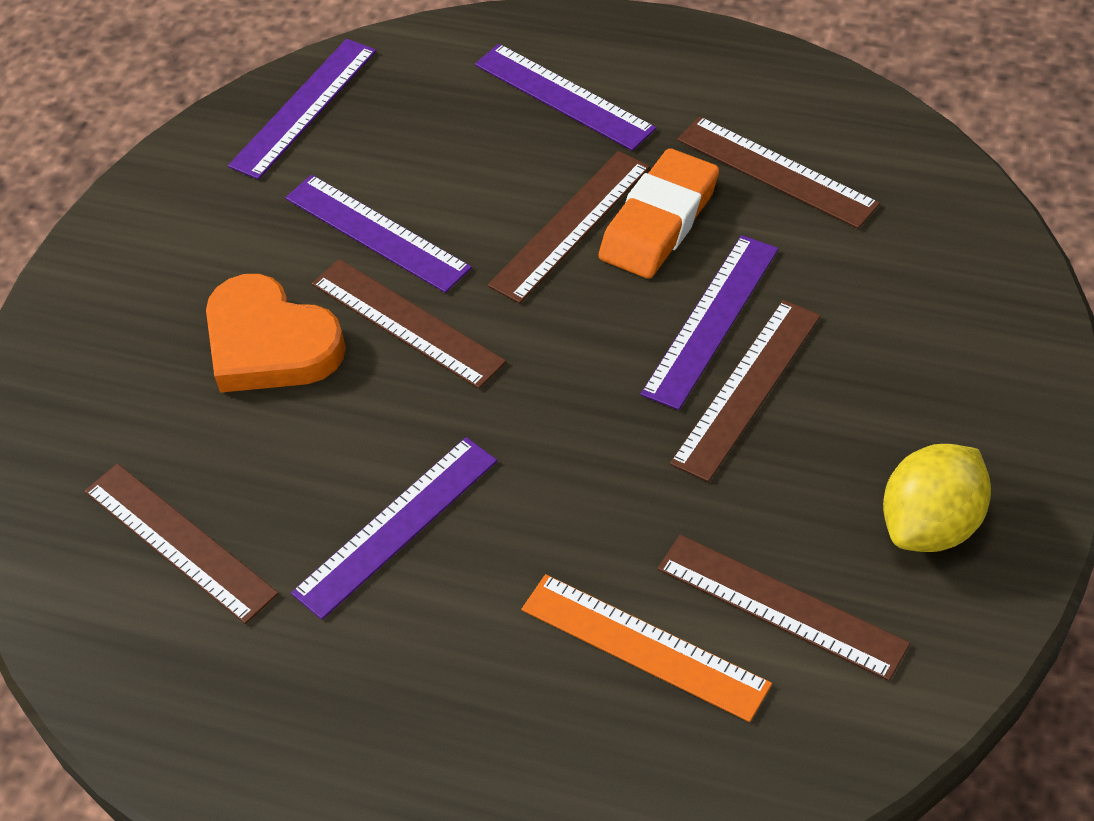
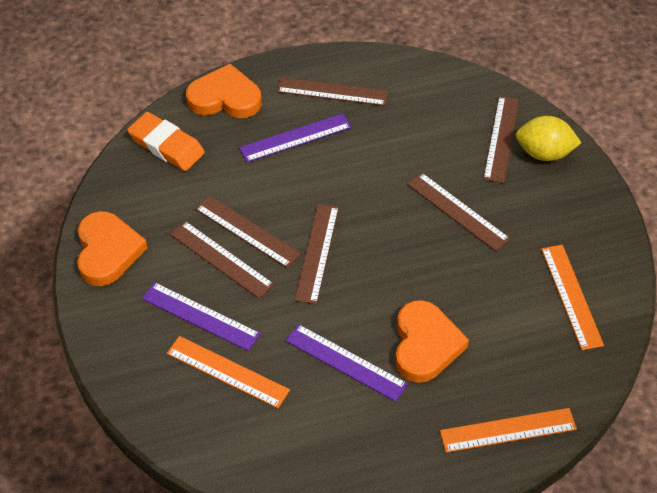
orange heart: [206,274,346,393] = 1 -> [77,211,148,286] [186,64,262,118] [395,300,469,383] = 3
orange ruler: [521,574,772,722] = 1 -> [167,336,290,408] [440,408,577,453] [541,245,604,350] = 3
purple ruler: [228,39,376,180] [285,175,472,293] [291,437,497,620] [475,44,656,151] [640,235,778,410] = 5 -> [142,282,261,351] [239,113,351,162] [286,324,408,402] = 3

